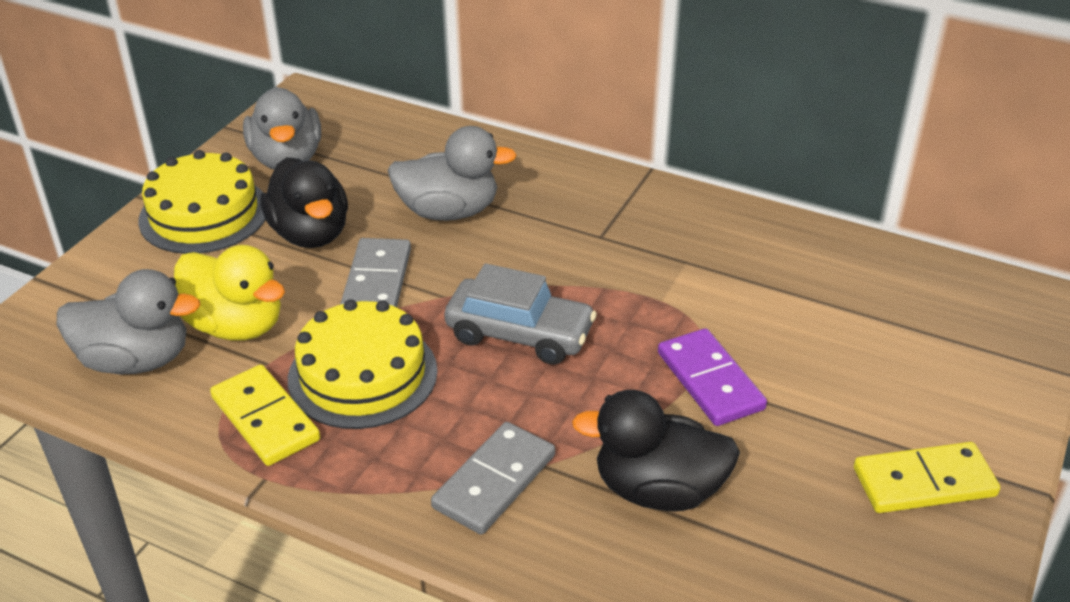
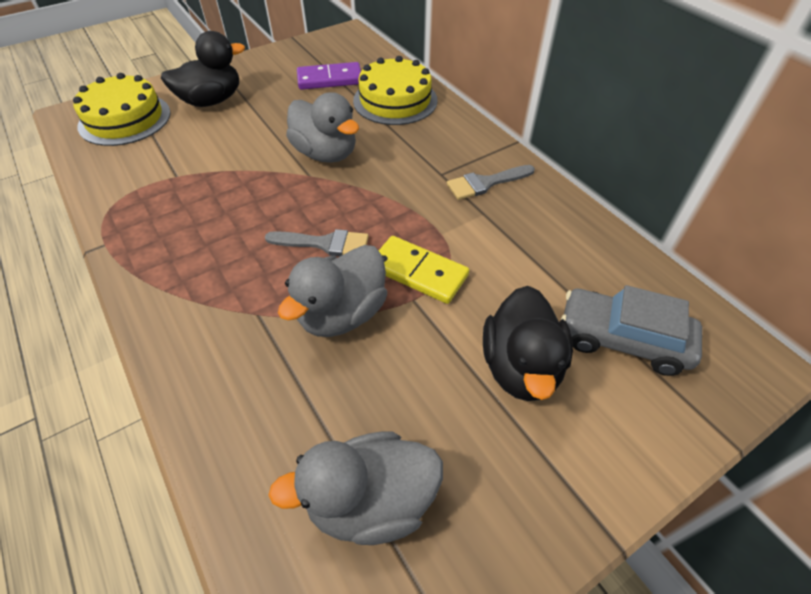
grey brush: none = 0 -> [265,229,369,257] [447,165,535,200] = 2
grey domino: [340,238,411,307] [431,422,555,535] = 2 -> none = 0
yellow domino: [210,365,320,466] [854,442,1000,513] = 2 -> [379,236,469,304] = 1
yellow duck: [174,245,285,341] = 1 -> none = 0

